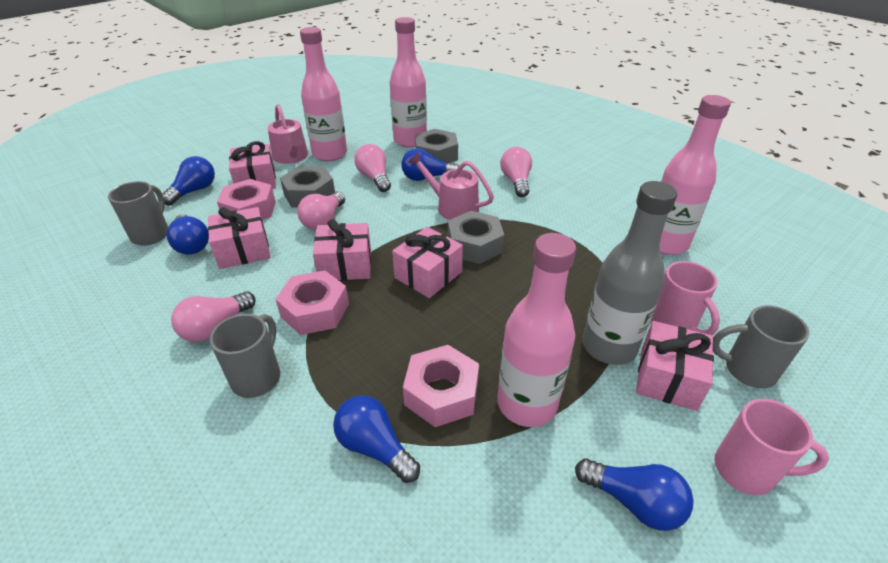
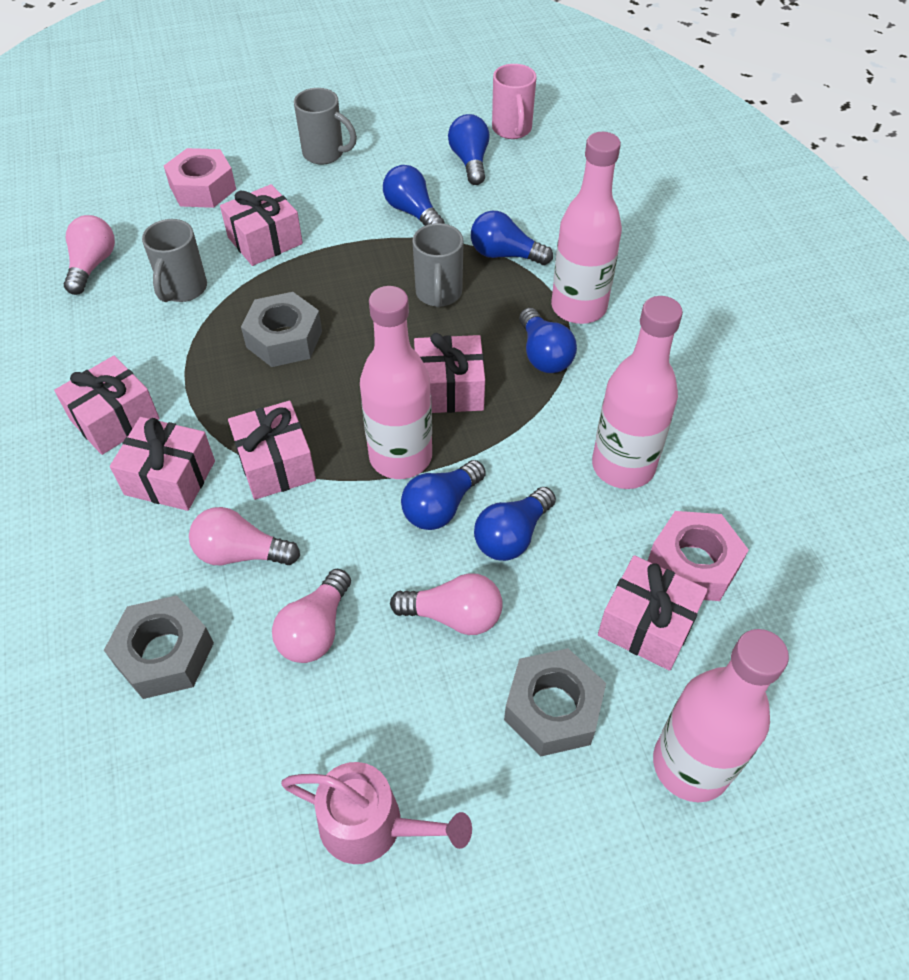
blue light bulb: [163,156,215,206] [167,214,209,254] [333,395,420,483] [401,148,459,181] [575,458,694,531] = 5 -> [383,165,444,226] [401,460,486,530] [448,114,490,185] [471,211,553,265] [474,487,556,561] [519,308,577,373] = 6
grey bottle: [582,181,677,365] = 1 -> none = 0
pink gift: [208,207,270,269] [229,141,276,189] [313,219,371,280] [392,227,463,298] [636,321,714,411] = 5 -> [54,356,160,455] [110,417,215,511] [220,184,303,266] [228,401,316,500] [414,333,485,413] [598,555,708,671] = 6
pink mug: [651,261,720,335] [715,399,829,495] = 2 -> [492,64,537,139] = 1
pink nut: [217,179,276,220] [275,270,349,335] [403,345,479,427] = 3 -> [164,148,236,208] [648,511,749,601] = 2
pink watering can: [268,104,308,164] [408,152,494,220] = 2 -> [281,762,472,864] = 1

